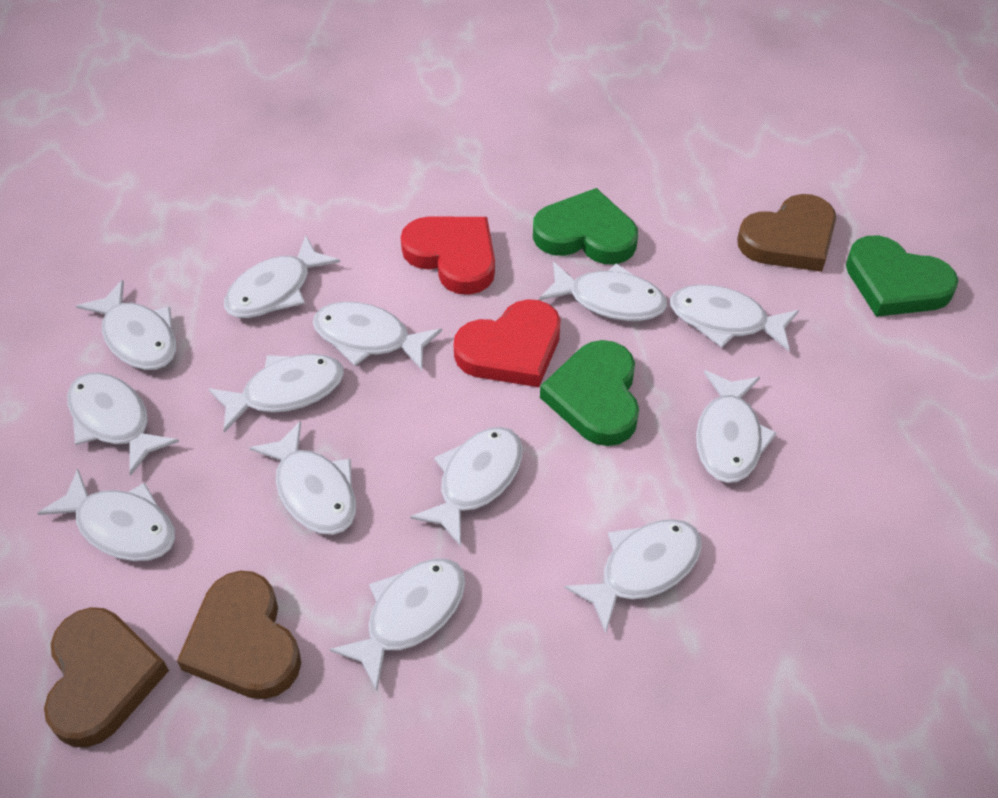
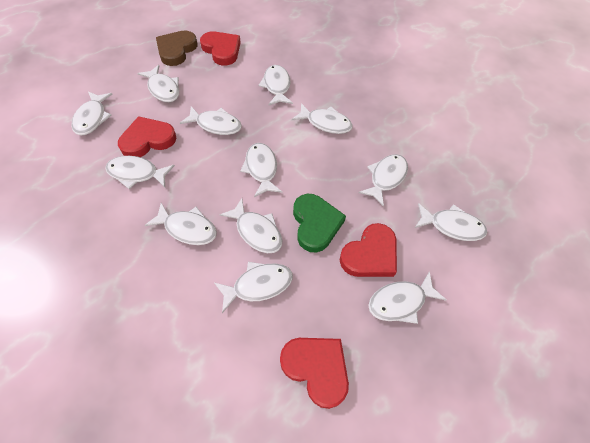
brown heart: [44,607,169,747] [177,571,301,699] [737,194,836,272] = 3 -> [156,30,198,66] = 1
green heart: [533,188,638,264] [540,340,639,446] [846,235,958,317] = 3 -> [293,194,346,252] = 1
red heart: [401,216,495,295] [454,299,561,387] = 2 -> [118,116,176,157] [200,31,241,66] [280,338,349,409] [340,223,397,277] = 4

